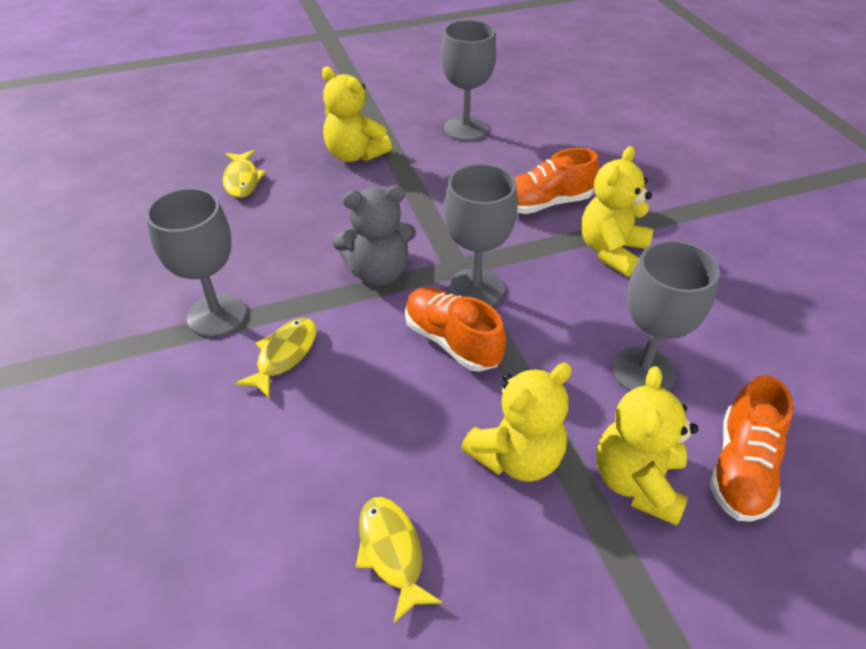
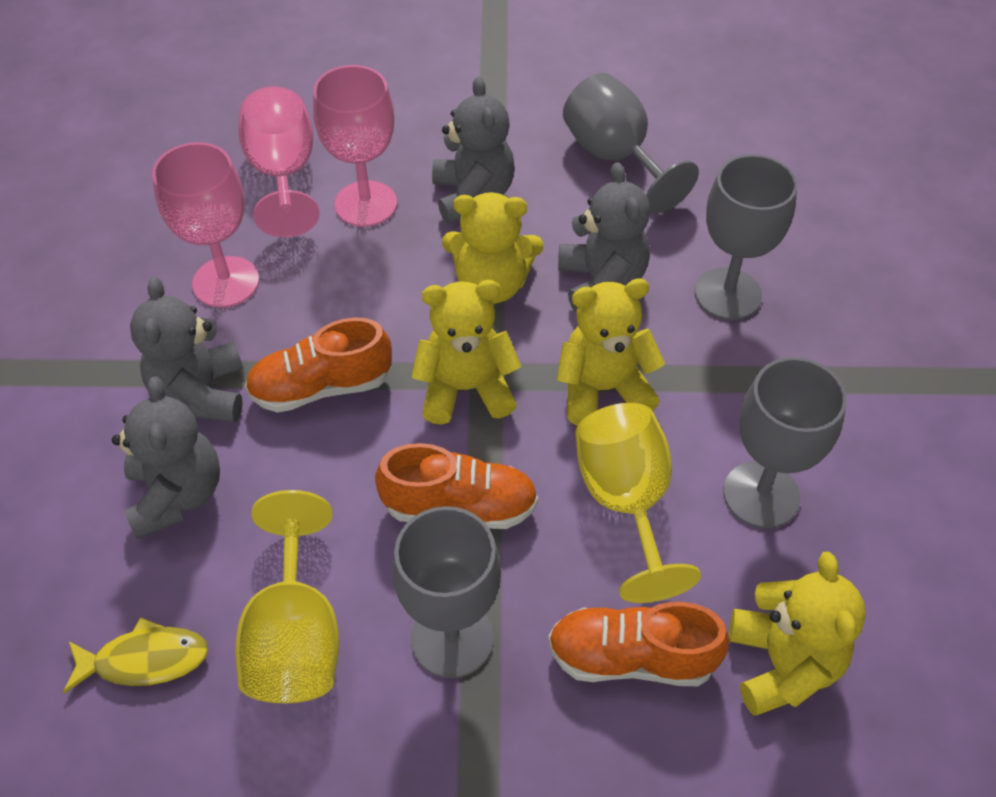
grey teddy bear: [332,185,416,286] = 1 -> [112,377,220,539] [130,277,243,422] [432,77,515,224] [558,162,650,314] = 4
pink goblet: none = 0 -> [152,142,259,308] [239,86,320,238] [313,65,397,227] = 3
yellow fish: [223,150,266,198] [235,318,317,398] [356,497,443,623] = 3 -> [63,617,208,693] = 1
yellow goblet: none = 0 -> [235,490,339,703] [575,403,701,603] = 2

